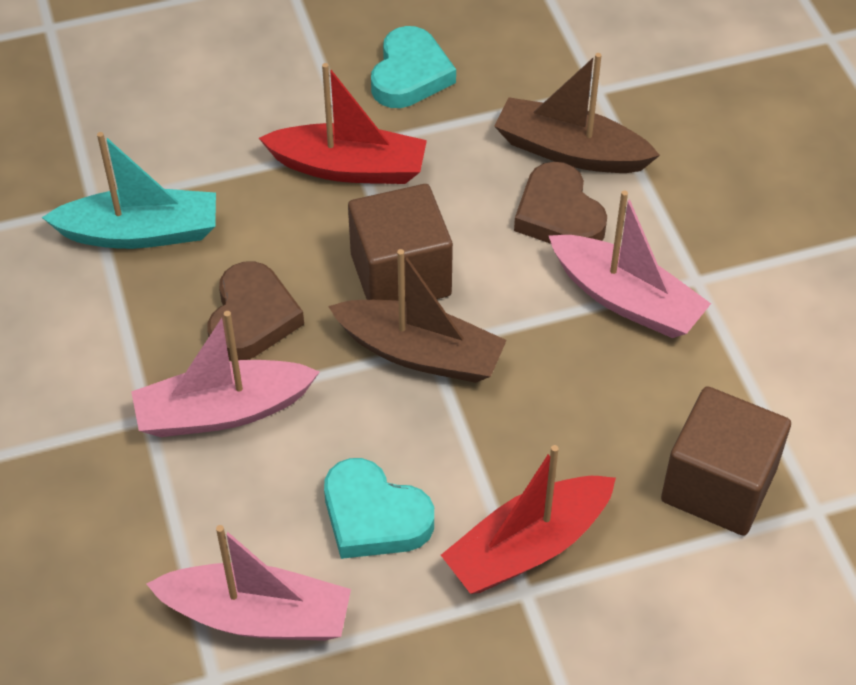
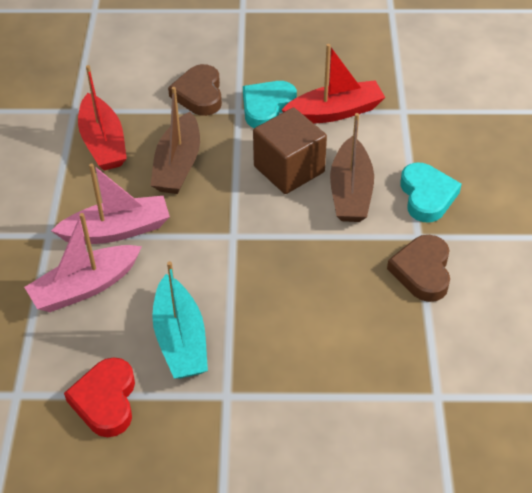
brown cube: [348,184,453,302] [661,386,791,536] = 2 -> [253,108,327,194] = 1
pink boat: [131,311,320,437] [146,525,351,641] [549,190,711,338] = 3 -> [24,213,142,312] [51,163,170,244] = 2
red heart: none = 0 -> [64,357,135,437] = 1

